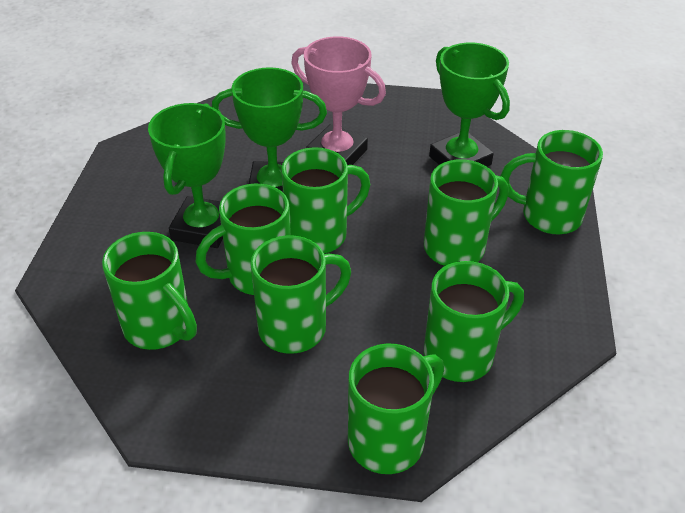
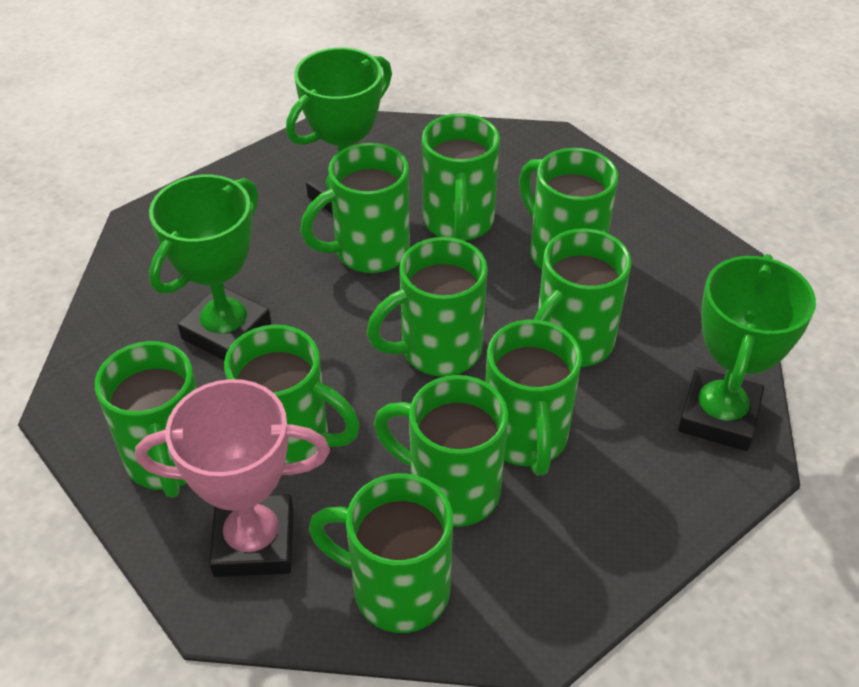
green mug: [102,232,197,350] [196,184,291,295] [250,235,351,354] [281,147,370,254] [348,344,444,474] [424,160,508,266] [424,261,524,382] [500,130,603,234] = 8 -> [95,341,197,498] [224,325,360,463] [300,143,410,273] [309,474,453,633] [367,237,488,376] [374,375,508,527] [422,113,500,241] [485,320,582,475] [519,148,618,270] [534,229,631,367] = 10

